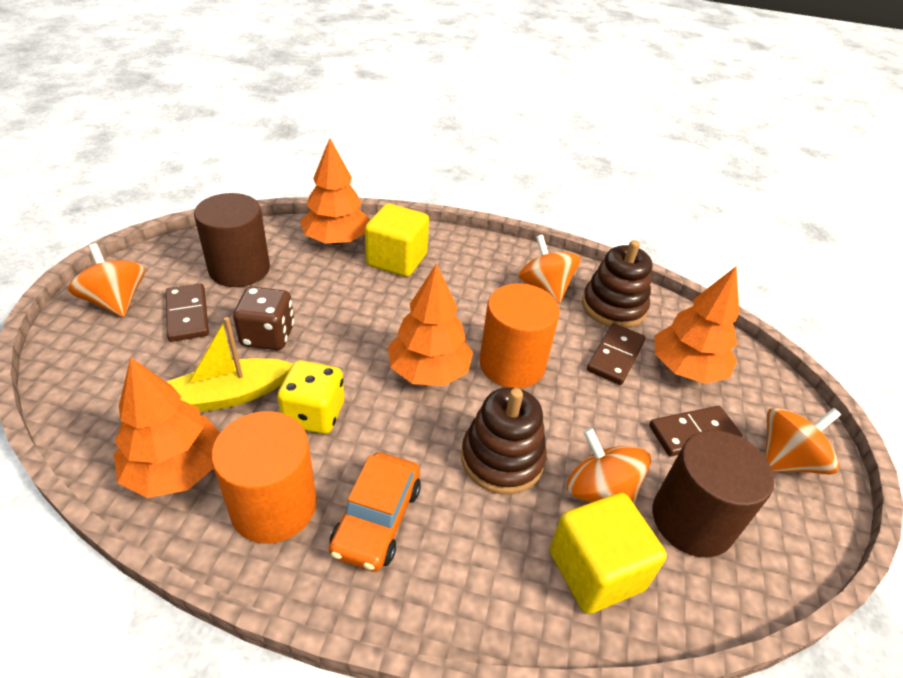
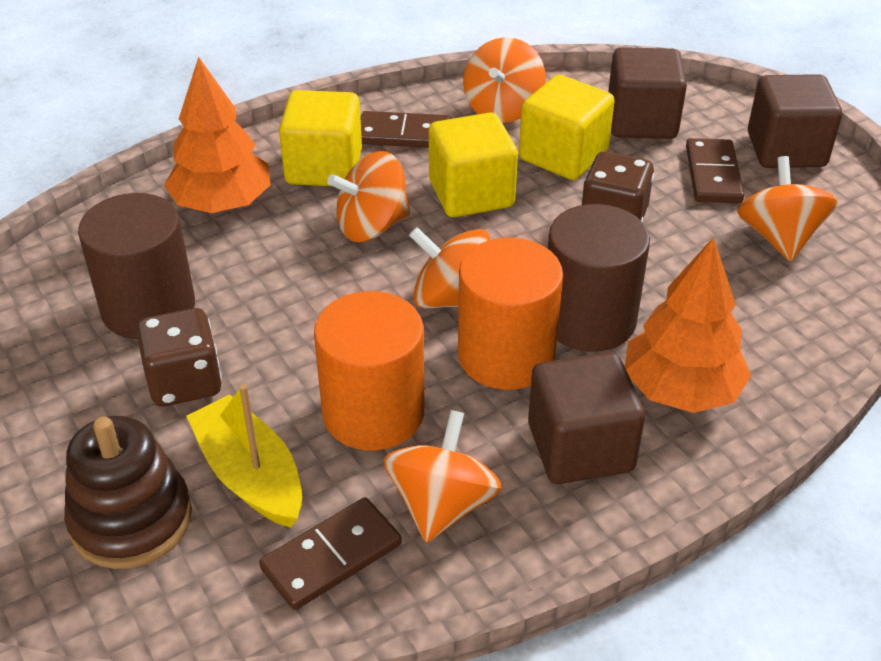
brown cube: none = 0 -> [528,352,645,484] [608,47,687,139] [748,74,842,168] = 3
brown dice: [233,287,294,350] = 1 -> [136,308,222,407] [582,151,654,222] = 2
brown stacking toy: [461,387,547,494] [582,240,652,328] = 2 -> [64,416,192,569] = 1
orange car: [329,452,421,572] = 1 -> none = 0
orange spinning top: [68,243,145,317] [518,235,581,304] [567,428,651,505] [765,408,841,475] = 4 -> [327,151,410,242] [383,410,502,543] [409,227,490,308] [463,37,546,123] [737,156,838,262] = 5
orange tree: [114,357,220,498] [300,138,370,245] [388,263,473,386] [654,267,739,384] = 4 -> [164,57,271,213] [625,237,751,413] = 2
yellow cube: [365,203,429,277] [550,493,667,614] = 2 -> [279,90,362,186] [429,112,518,217] [519,75,614,180] = 3
yellow dice: [277,360,344,434] = 1 -> none = 0

